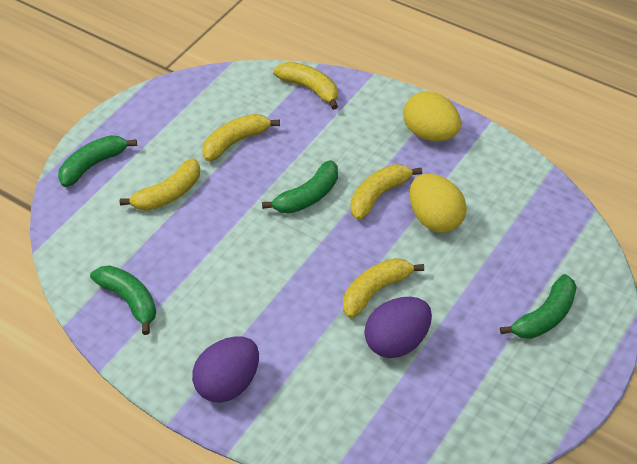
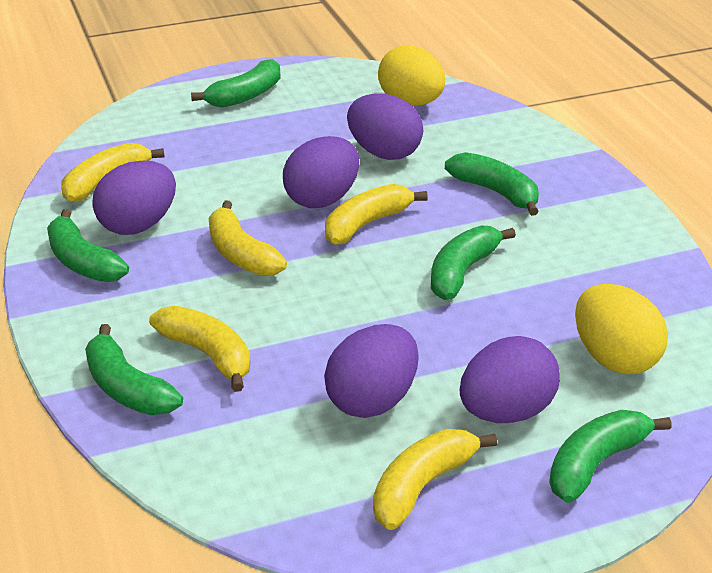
green banana: [58,135,137,187] [90,265,156,335] [262,160,338,214] [500,274,577,339] = 4 -> [47,209,129,282] [85,324,183,415] [191,59,281,107] [431,225,516,300] [445,152,539,216] [549,410,672,503] = 6
purple egg: [192,336,259,403] [364,297,432,358] = 2 -> [92,161,176,235] [283,136,359,208] [324,324,419,418] [347,94,423,160] [460,336,560,423] = 5

